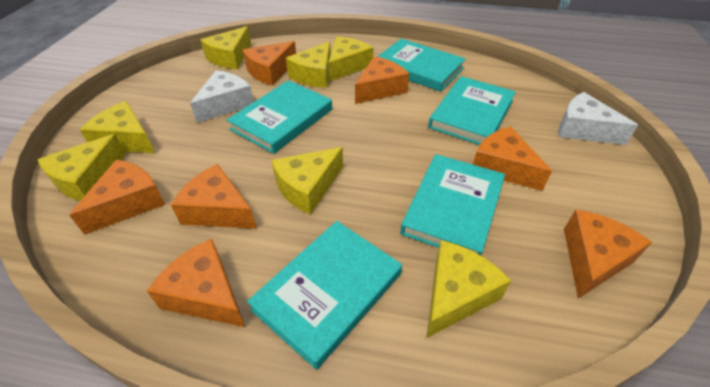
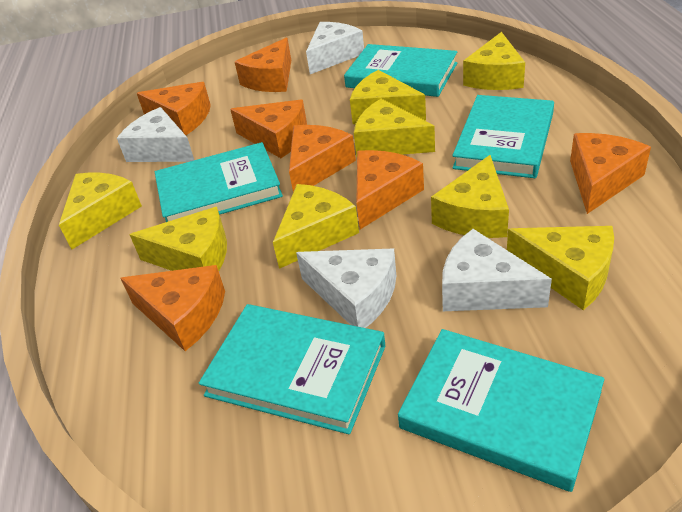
white cheese: [190,70,254,123] [558,92,638,145] = 2 -> [117,107,194,162] [296,249,396,328] [306,22,364,74] [442,229,552,311] = 4
yellow cheese: [38,134,126,201] [80,101,155,153] [200,26,251,69] [271,147,343,214] [286,41,331,88] [328,36,374,82] [426,240,511,338] = 7 -> [59,173,142,250] [129,207,227,271] [273,184,359,269] [350,70,426,124] [354,99,435,156] [431,155,509,238] [463,32,525,90] [507,226,614,310] = 8

